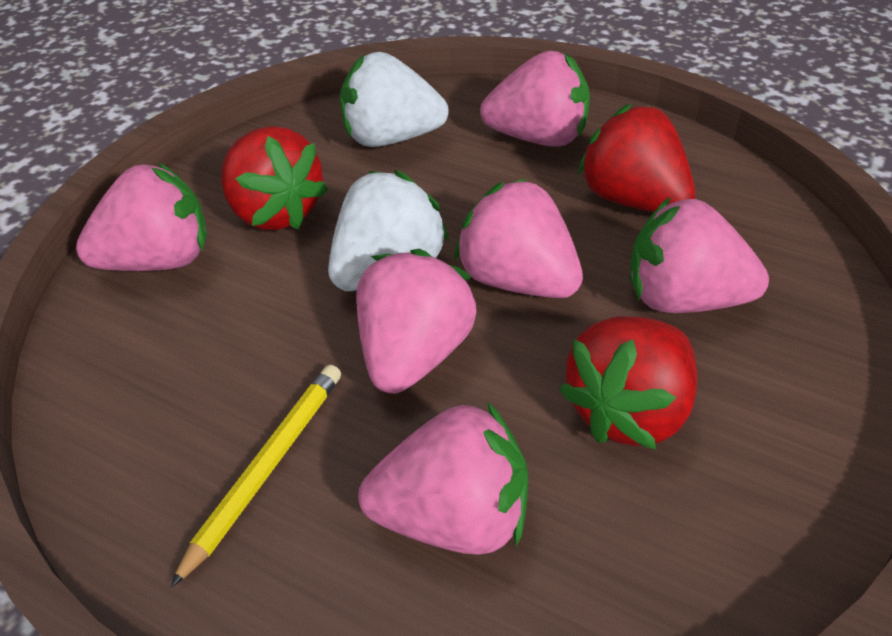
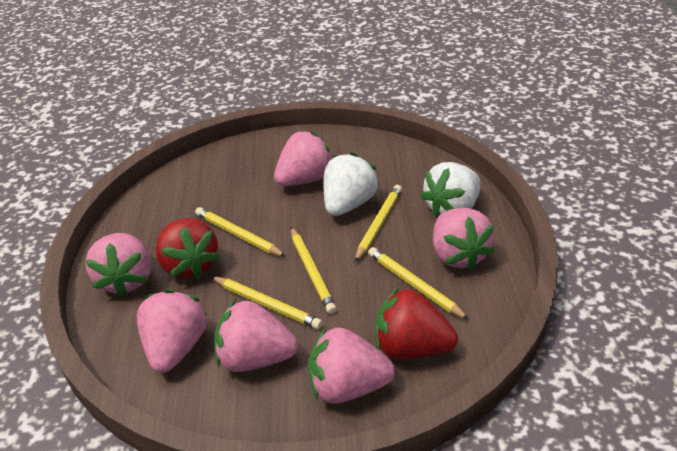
red strawberry: [221,126,328,230] [559,316,697,449] [578,104,695,212] = 3 -> [156,218,220,279] [375,287,458,360] = 2
yellow pencil: [170,365,341,588] = 1 -> [195,207,286,257] [211,276,322,329] [291,227,337,314] [355,185,402,262] [368,247,469,320] = 5

